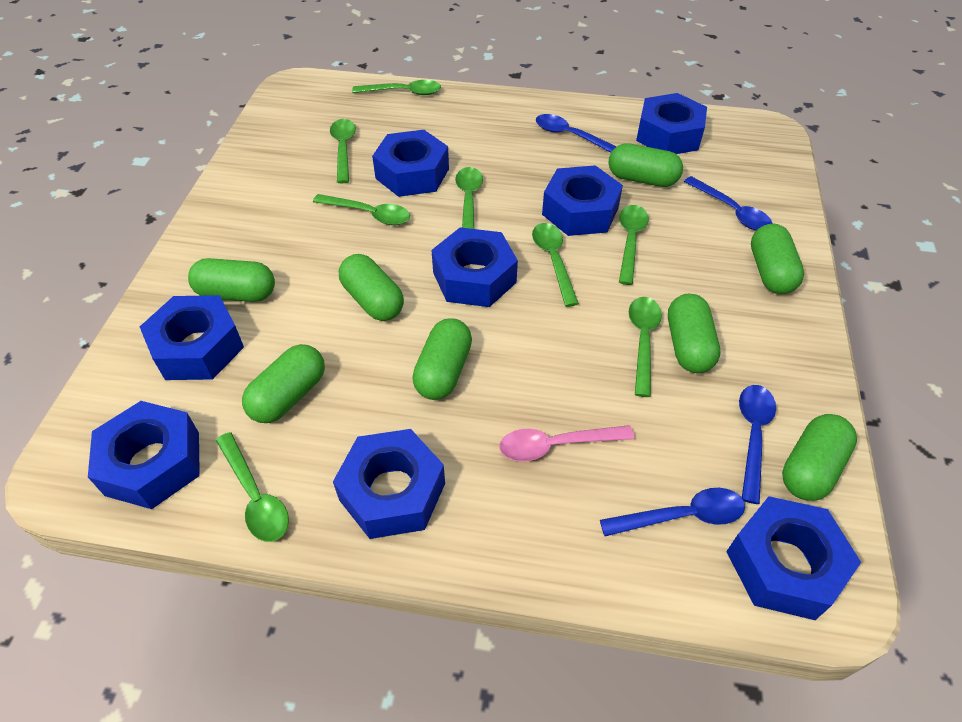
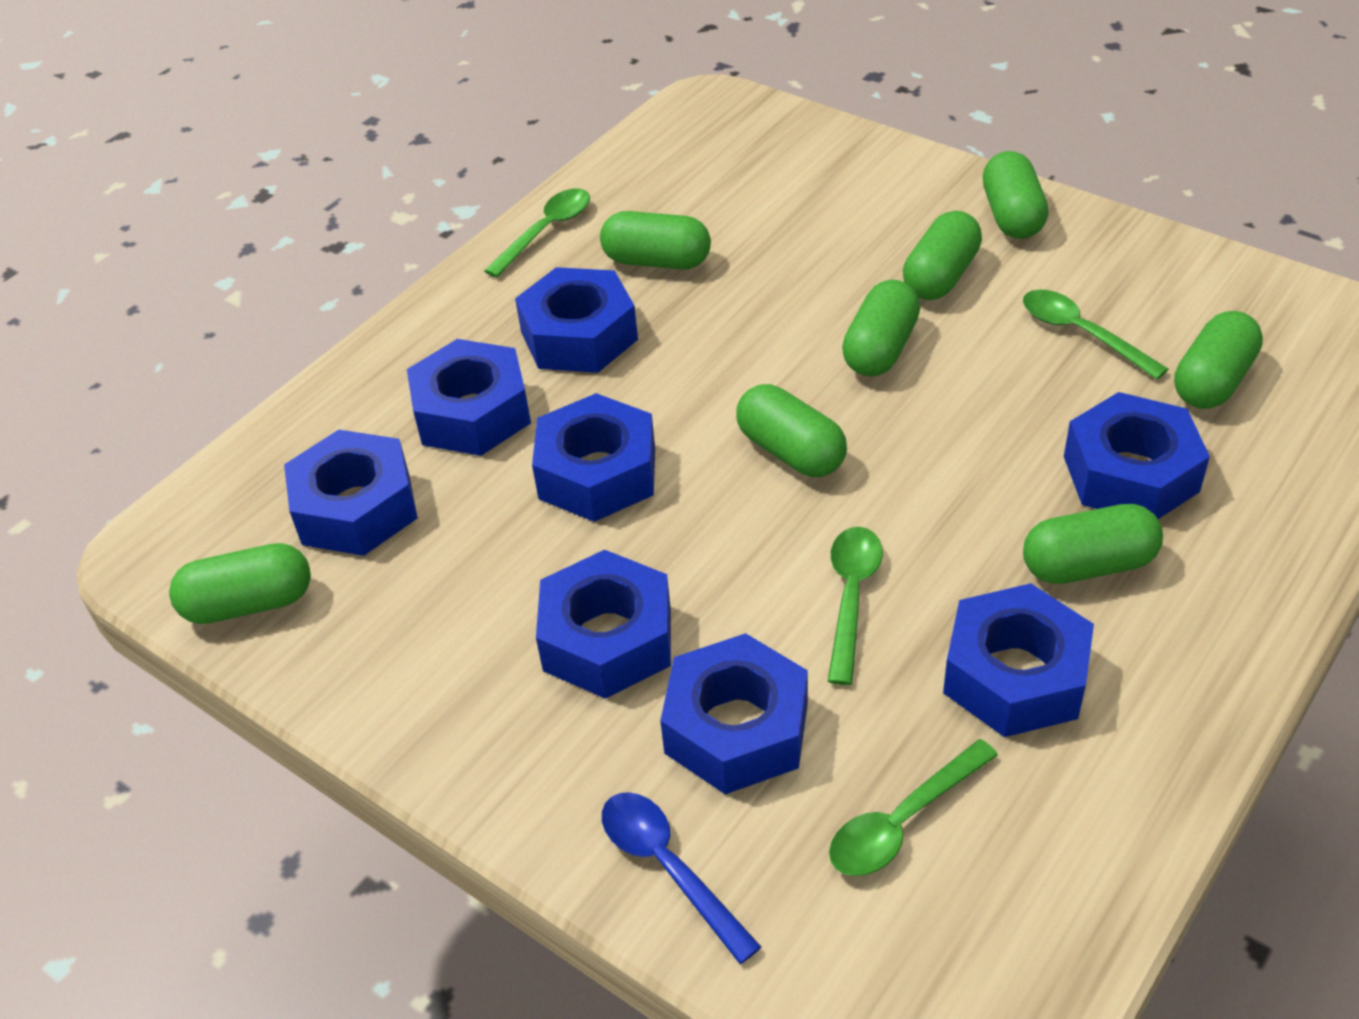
blue spoon: [536,114,617,152] [600,488,745,536] [684,176,773,231] [739,385,776,504] = 4 -> [602,792,761,964] = 1
green spoon: [216,432,289,542] [313,194,410,225] [330,119,356,184] [352,80,441,95] [455,167,483,229] [532,223,579,307] [619,205,649,285] [629,297,662,397] = 8 -> [484,188,590,278] [828,527,883,685] [829,739,998,876] [1023,289,1168,380] = 4
pink spoon: [500,425,634,462] = 1 -> none = 0

